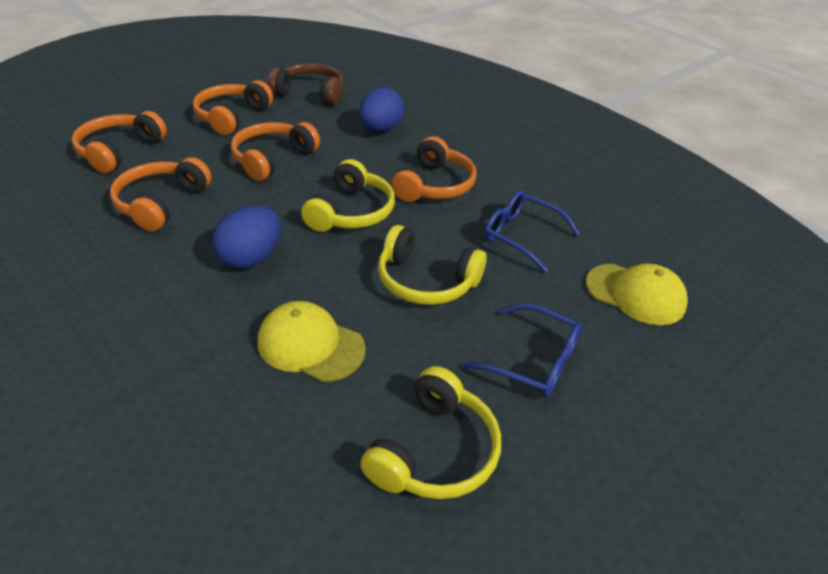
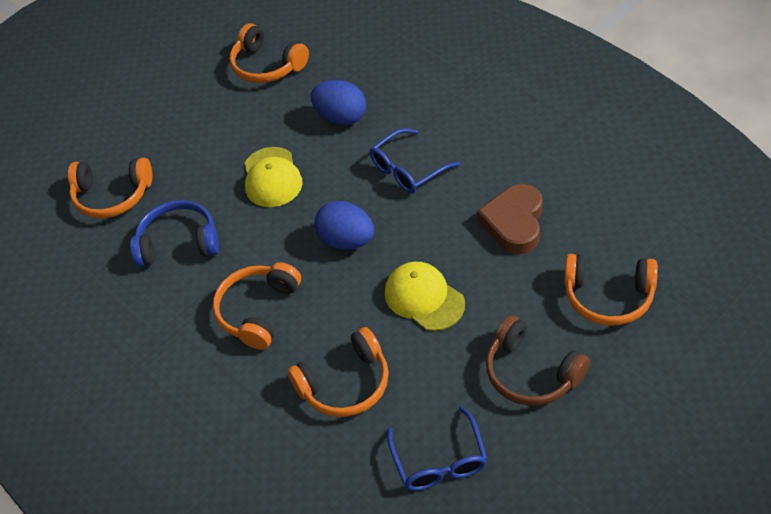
blue headphones: none = 0 -> [130,200,219,267] = 1
brown heart: none = 0 -> [477,184,543,254] = 1
yellow headphones: [301,159,395,232] [360,366,501,499] [378,225,487,305] = 3 -> none = 0

